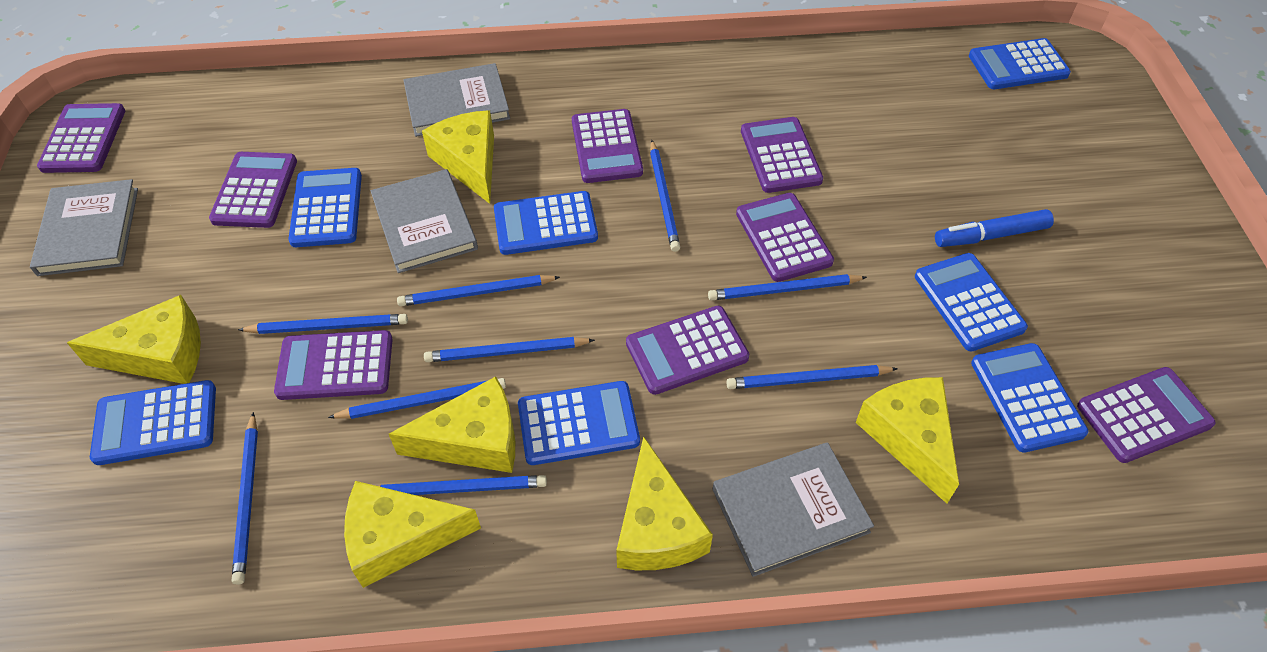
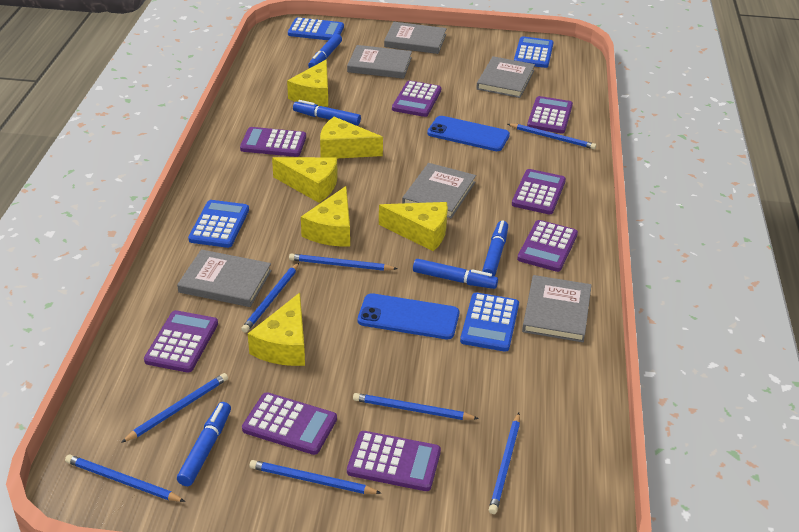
blue calculator: [90,380,216,465] [288,168,362,247] [494,191,598,255] [518,381,640,465] [915,253,1028,351] [969,38,1071,89] [971,343,1088,453] = 7 -> [188,200,249,248] [288,17,344,40] [460,293,519,352] [514,36,554,68] = 4
blue marker: [935,209,1054,247] = 1 -> [177,402,231,486] [293,100,361,126] [308,34,342,68] [413,259,498,289] [482,221,508,276] = 5
blue pencil: [232,412,258,585] [238,314,408,334] [328,378,506,419] [379,475,547,495] [397,275,560,306] [424,337,595,362] [650,140,680,252] [708,274,867,300] [726,365,898,389] = 9 -> [65,455,185,502] [121,373,228,443] [241,263,299,333] [249,460,381,494] [289,254,397,271] [353,393,479,420] [489,413,520,514] [508,124,596,149] = 8
blue phone: none = 0 -> [358,293,459,339] [427,116,510,151] = 2
grey book: [30,179,138,276] [371,169,478,273] [403,63,510,137] [712,443,874,577] = 4 -> [177,249,272,307] [347,45,412,79] [384,22,447,54] [402,163,476,218] [476,56,535,98] [522,275,592,342] = 6

